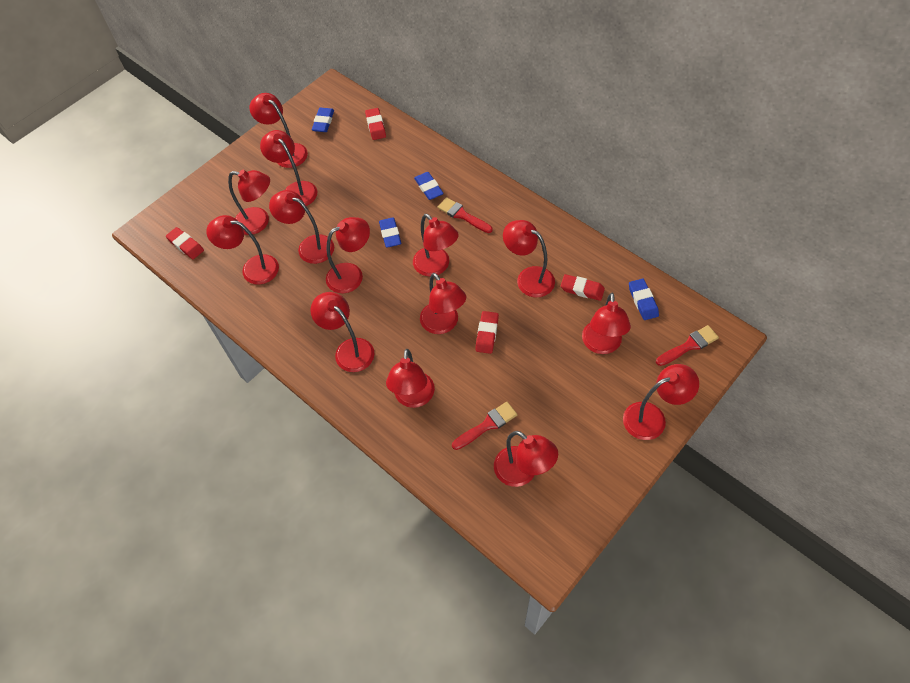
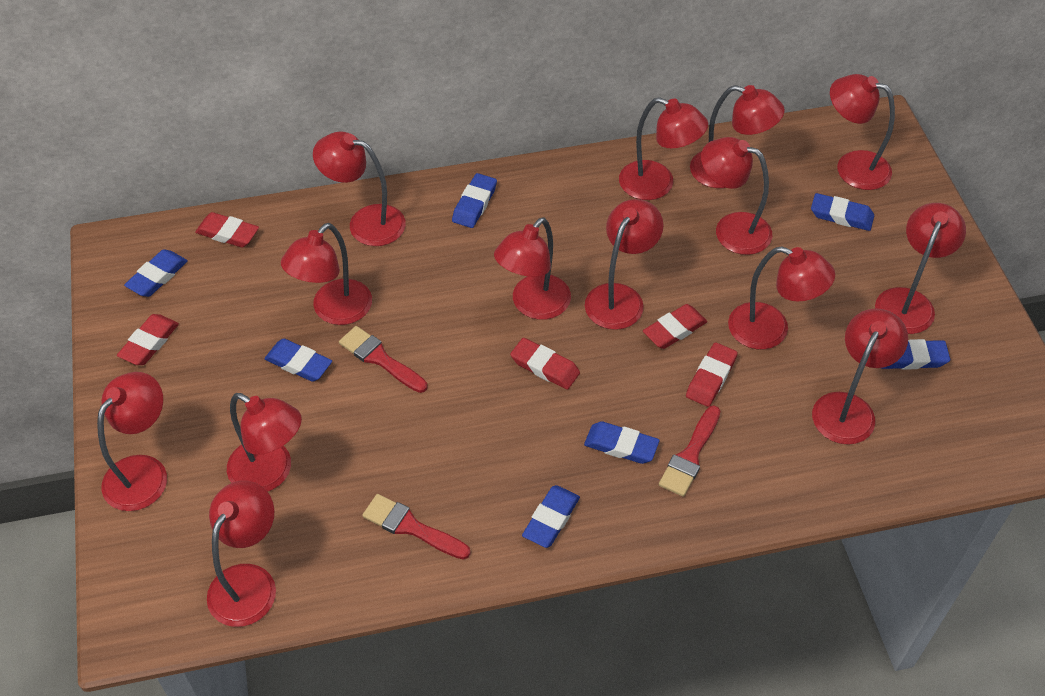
blue eraser: [312,108,334,132] [379,217,401,248] [414,172,444,200] [629,279,659,320] = 4 -> [124,249,188,297] [264,339,332,382] [452,173,497,228] [522,485,580,548] [584,421,660,464] [811,193,874,231] [881,339,950,370] = 7
red eraser: [166,227,204,259] [365,108,386,140] [475,311,499,354] [561,274,605,301] = 4 -> [117,314,179,365] [195,212,259,248] [510,338,580,390] [643,304,707,349] [686,342,738,407] = 5

